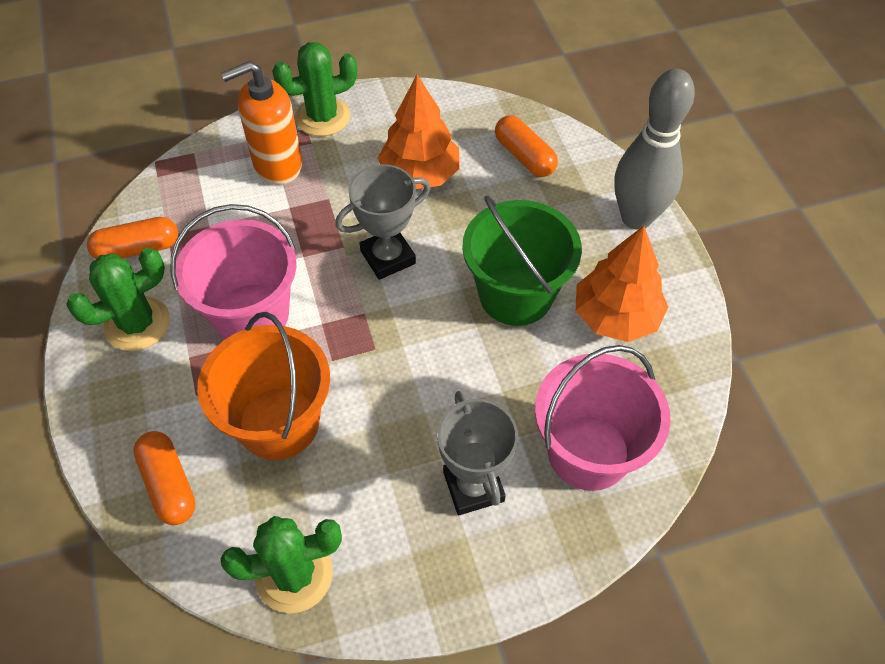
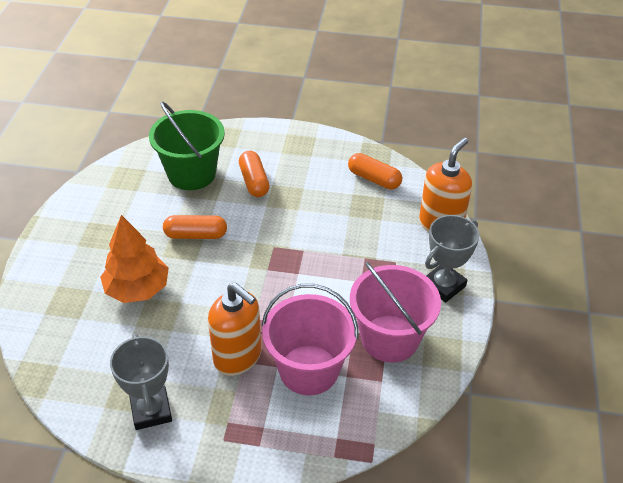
green cactus: [66,248,170,351] [221,516,342,613] [272,42,357,136] = 3 -> none = 0
grey bowling pin: [614,69,695,230] = 1 -> none = 0
orange bucket: [197,312,330,460] = 1 -> none = 0
orange soap dispenser: [221,61,302,185] = 1 -> [208,283,261,376] [419,138,472,232] = 2
orange tree: [377,75,460,189] [575,226,668,342] = 2 -> [100,215,169,303] = 1

